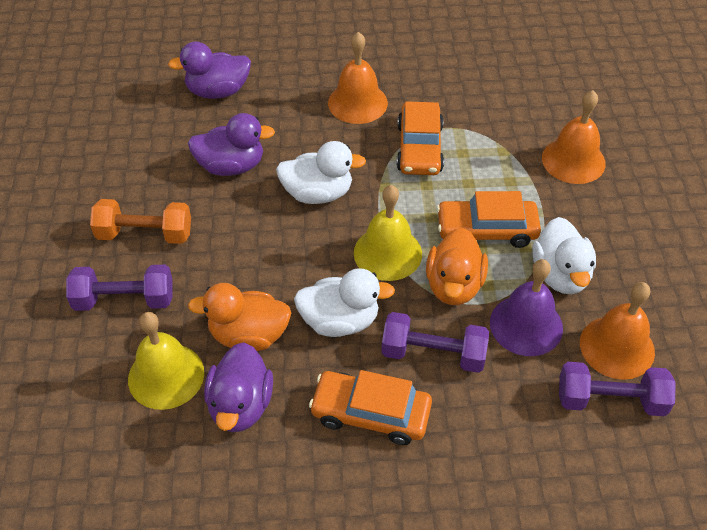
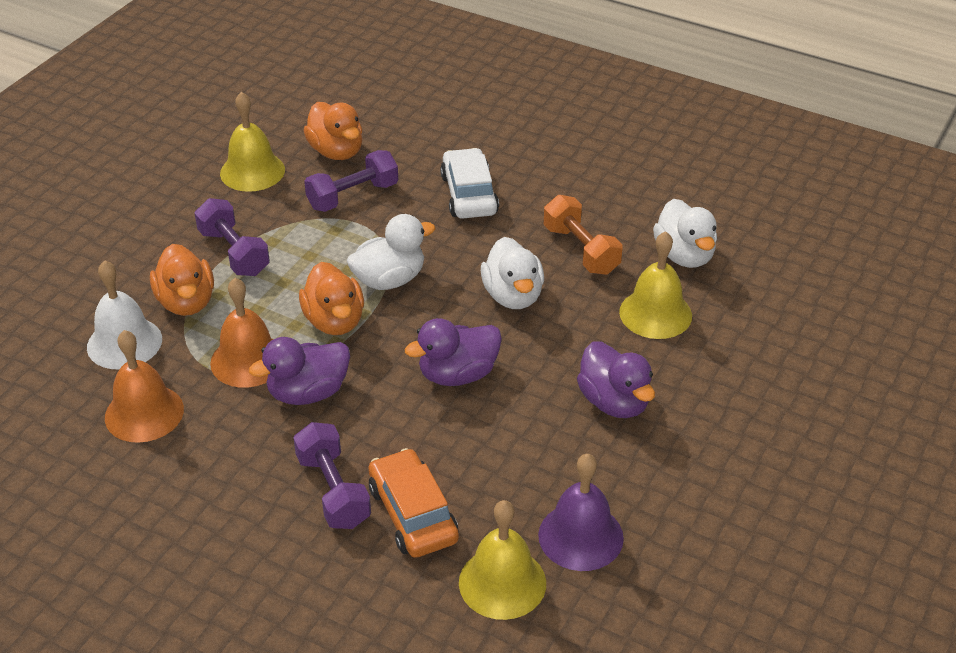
orange bell: [328,32,388,124] [542,90,606,184] [580,282,655,380] = 3 -> [105,330,184,443] [210,278,274,388] = 2
orange car: [309,370,432,445] [396,101,444,175] [436,191,541,248] = 3 -> [368,448,459,558] = 1
orange duck: [188,283,291,351] [426,228,488,305] = 2 -> [150,244,214,316] [299,262,364,335] [304,102,363,160] = 3
white bell: none = 0 -> [87,260,162,370] = 1
white car: none = 0 -> [440,148,499,219] = 1
yellow bell: [128,312,204,410] [354,185,422,281] = 2 -> [220,92,285,192] [459,500,546,620] [619,231,692,339] = 3

